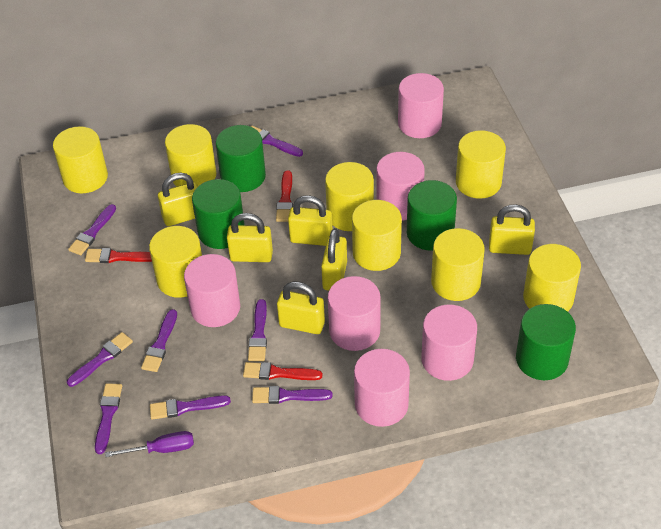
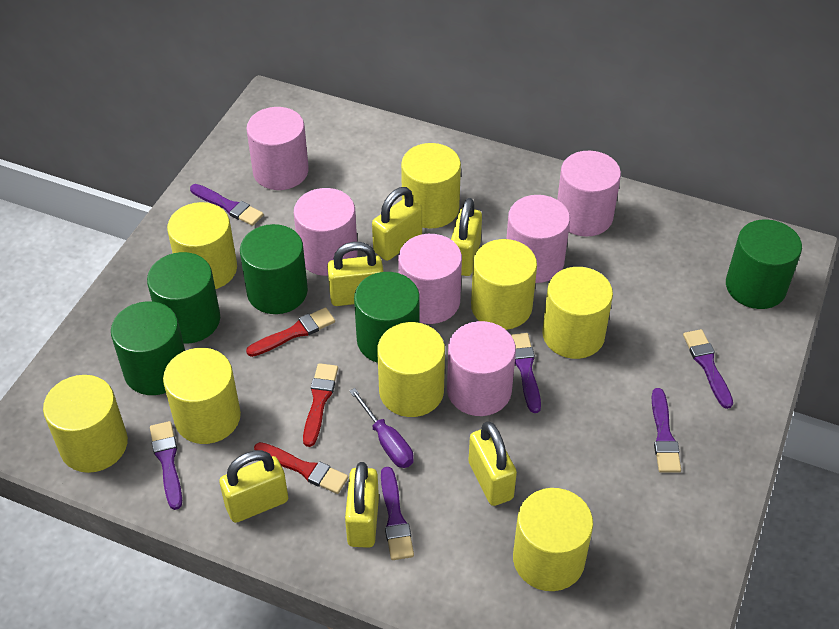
green cylinder: [192,179,245,249] [216,125,266,192] [407,180,457,251] [516,304,576,380] = 4 -> [111,301,185,395] [147,252,220,344] [240,224,308,314] [354,272,420,363] [726,219,802,309] = 5
purple brush: [67,332,133,387] [68,204,116,255] [95,383,122,454] [141,309,177,372] [150,395,231,420] [248,299,267,361] [251,126,303,157] [252,386,333,404] = 8 -> [150,421,182,510] [190,184,264,226] [381,467,414,560] [511,333,541,413] [651,388,681,473] [683,329,733,409] = 6

